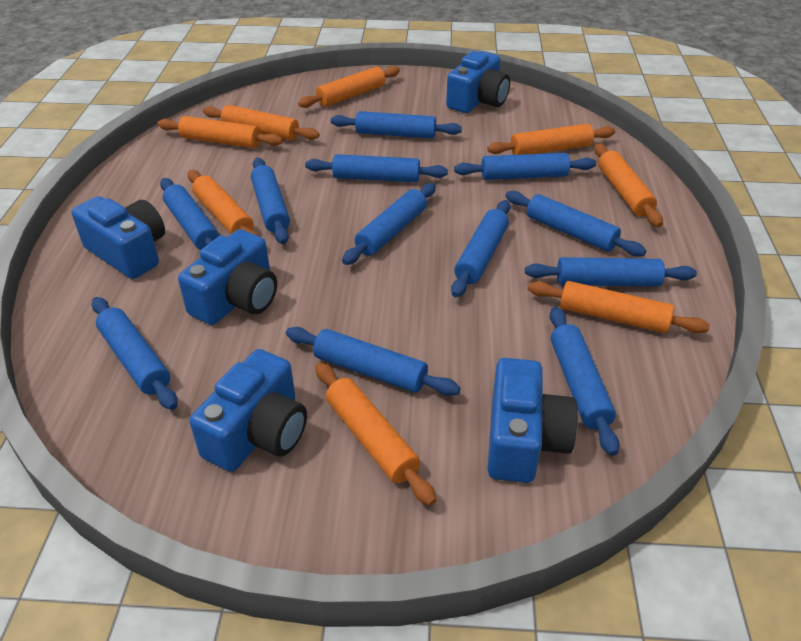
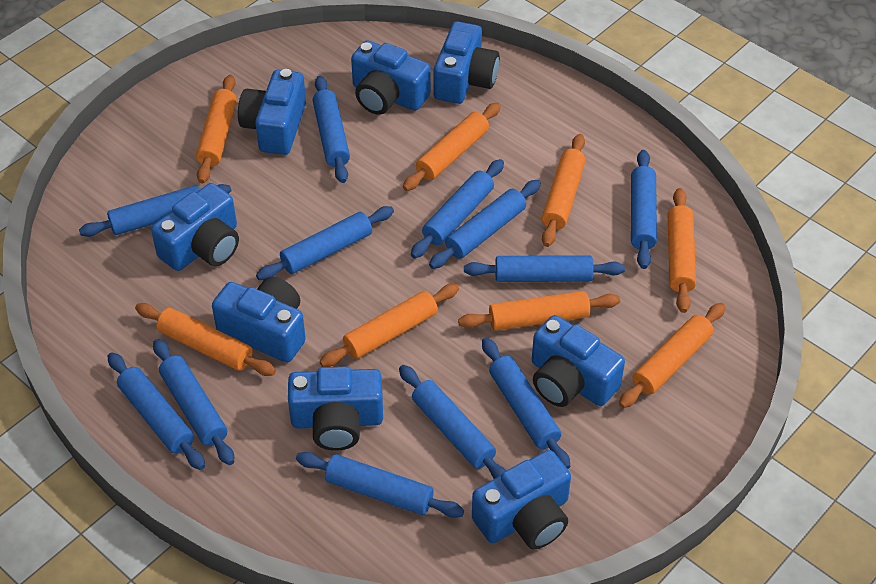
blue camera: [72,196,165,279] [178,229,277,325] [190,349,307,472] [446,51,510,113] [487,358,578,483] = 5 -> [151,183,239,271] [212,277,306,363] [238,69,306,155] [288,367,383,451] [351,40,431,115] [433,21,500,104] [472,450,571,549] [532,315,625,407] = 8

